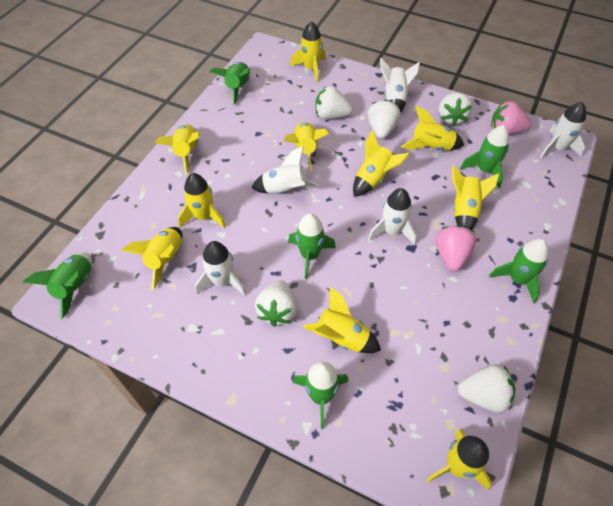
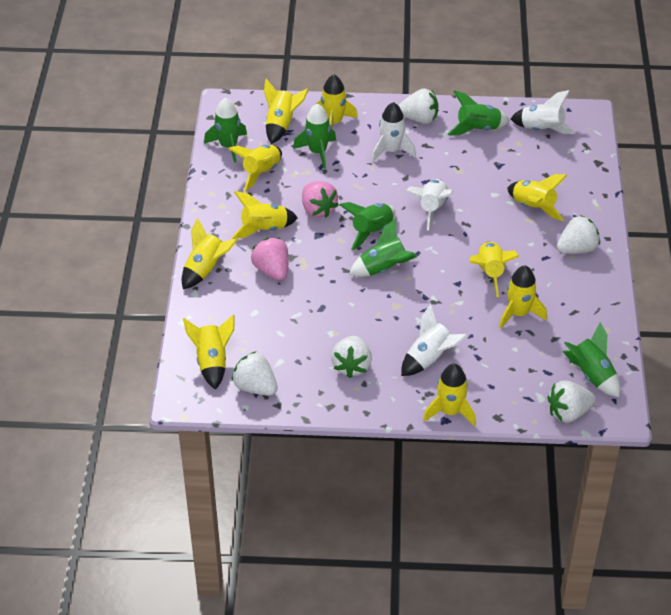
white rocket: [195,241,247,296] [251,146,319,194] [368,188,417,245] [380,58,420,112] [540,102,586,158] = 5 -> [372,102,416,162] [401,304,468,376] [405,179,453,231] [511,90,576,134] = 4

